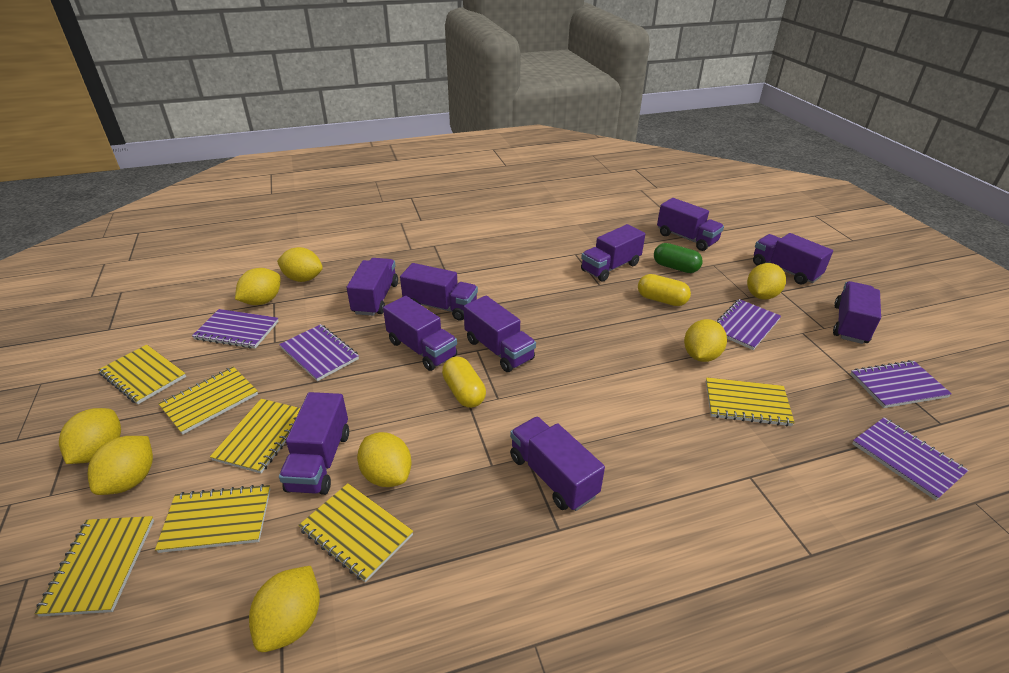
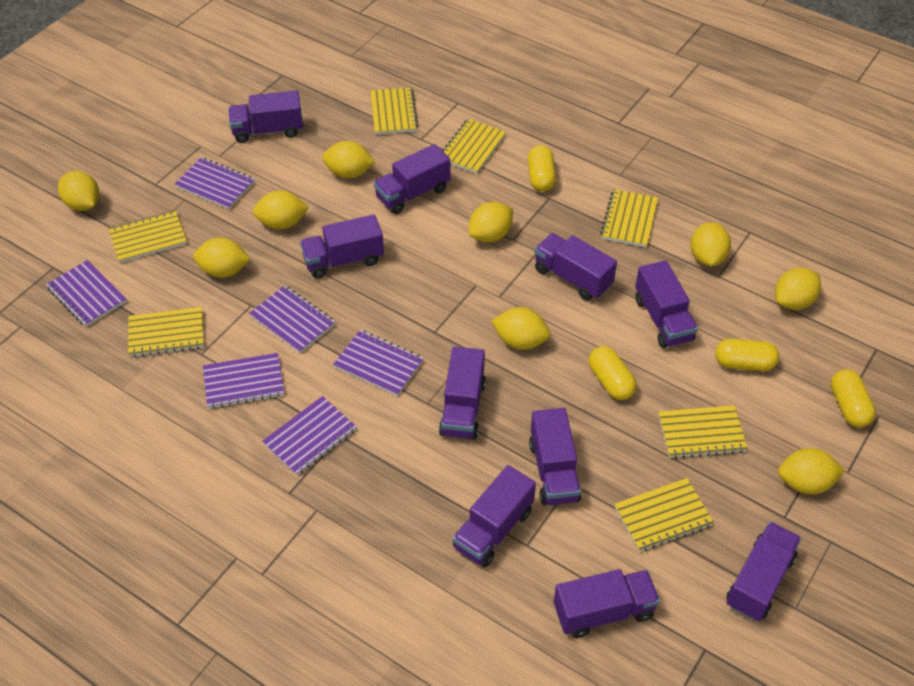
green capsule: [654,243,703,273] = 1 -> none = 0
purple notebook: [192,309,279,349] [279,324,359,381] [716,299,781,350] [850,360,952,408] [852,418,969,500] = 5 -> [46,260,127,327] [175,157,255,209] [203,353,284,409] [249,285,335,353] [262,396,357,475] [333,330,423,396] = 6
yellow capsule: [442,356,486,408] [638,274,691,306] = 2 -> [528,145,556,191] [589,346,637,400] [715,338,779,371] [831,369,876,428] = 4
yellow lemon: [59,408,121,464] [88,436,153,495] [235,268,280,305] [249,566,320,652] [277,247,323,282] [357,432,412,487] [684,319,727,362] [747,263,786,299] = 8 -> [58,171,100,211] [193,237,250,278] [253,191,309,229] [322,141,375,178] [468,202,513,242] [491,307,550,350] [690,222,731,267] [775,268,821,310] [778,448,845,494] = 9

